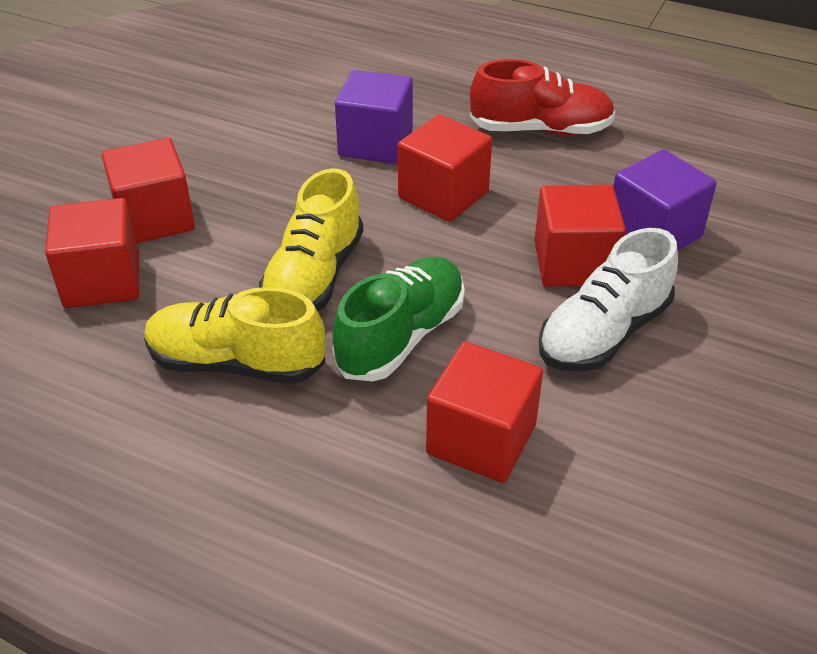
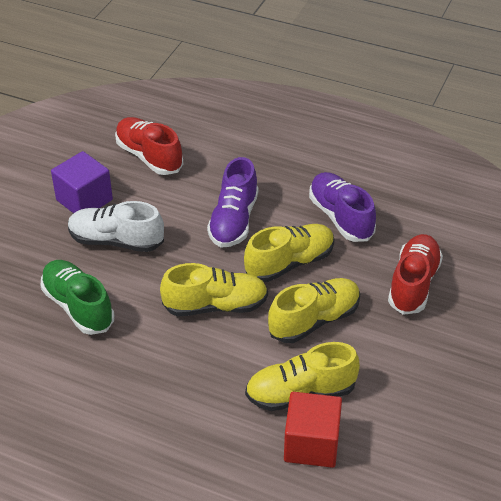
purple cube: [335,70,413,164] [613,149,717,250] = 2 -> [51,151,113,214] = 1
purple shoe: none = 0 -> [207,157,258,248] [309,172,376,242] = 2
red cube: [45,198,139,308] [102,138,195,243] [398,114,492,222] [426,342,543,483] [534,184,626,287] = 5 -> [284,392,342,468] = 1
red shoe: [470,59,615,135] = 1 -> [115,117,183,175] [388,234,443,315] = 2
yellow shoe: [144,287,325,384] [259,168,363,311] = 2 -> [160,263,268,316] [244,224,335,282] [245,342,360,411] [268,278,360,343] = 4

